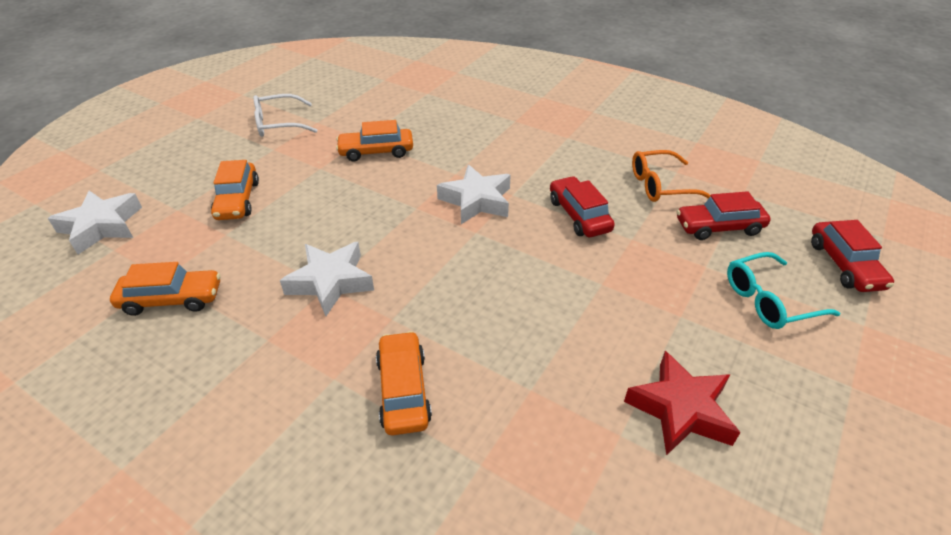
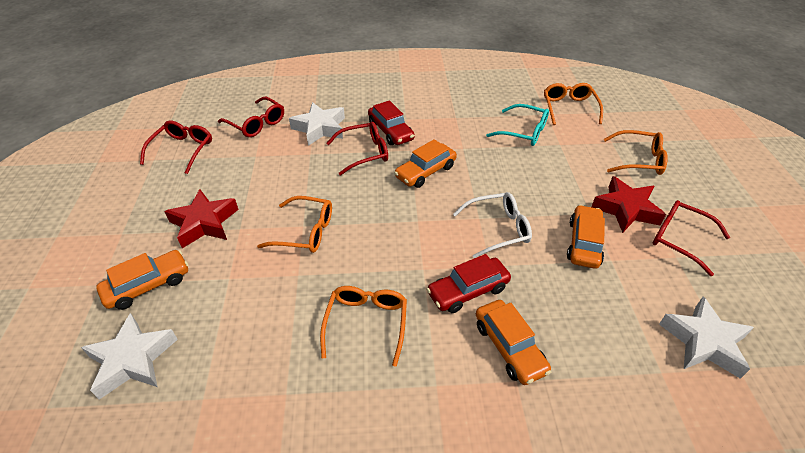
orange glasses: [632,150,711,202] = 1 -> [257,196,332,253] [320,286,407,367] [544,83,603,125] [604,130,668,175] = 4
red car: [550,176,615,237] [676,191,771,240] [811,220,894,292] = 3 -> [368,100,415,145] [426,254,511,313] = 2
red glasses: none = 0 -> [140,120,212,174] [218,97,284,137] [326,121,388,176] [653,200,730,276] = 4
red star: [624,351,741,456] = 1 -> [164,189,238,248] [591,176,666,233] = 2

